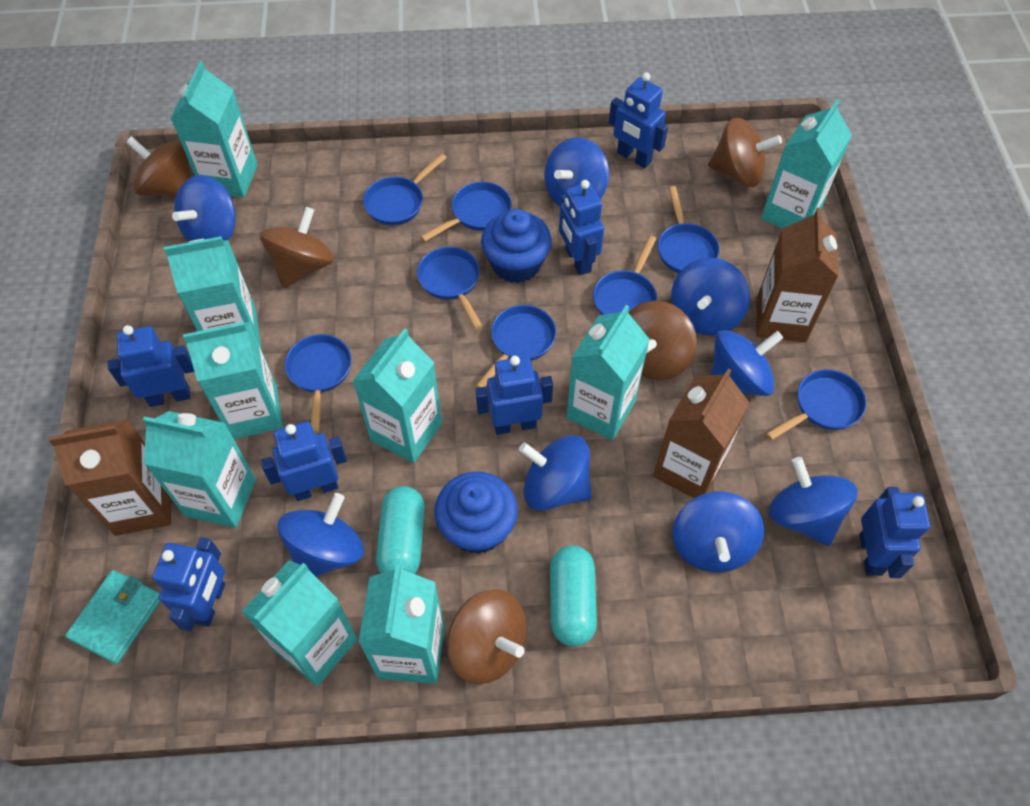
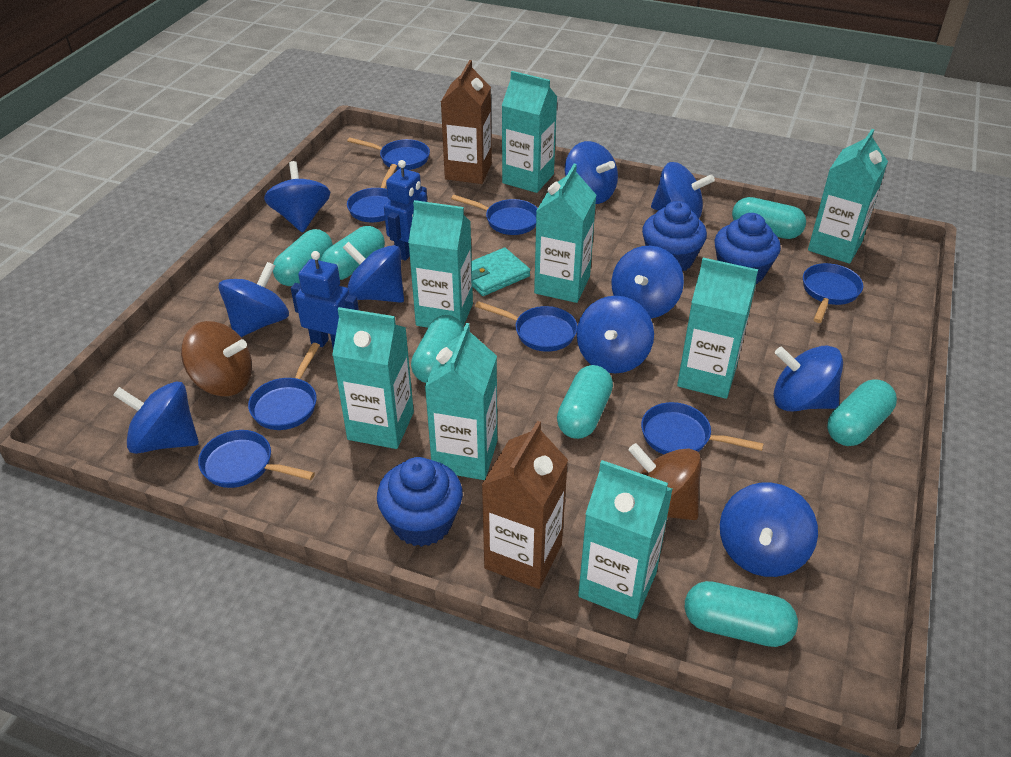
blue cupcake: [434,472,518,554] [481,209,552,283] = 2 -> [377,457,463,547] [642,201,707,272] [714,213,781,284] = 3
blue robot: [108,325,195,407] [152,537,225,632] [261,421,347,501] [475,356,553,435] [559,180,604,275] [609,72,668,168] [859,487,930,578] = 7 -> [291,251,359,348] [384,160,427,261] = 2
blue spinning top: [172,175,236,241] [278,493,364,577] [519,435,592,511] [544,137,609,207] [671,258,750,336] [673,491,764,572] [711,330,783,396] [769,457,858,546] = 8 -> [113,381,199,454] [218,262,289,337] [264,161,330,233] [343,242,404,303] [564,141,618,204] [577,296,654,374] [611,246,684,318] [651,162,715,219] [720,482,818,577] [773,346,843,411] = 10
brown carton: [48,420,171,536] [653,368,750,498] [756,208,838,342] = 3 -> [441,60,492,184] [482,421,568,589] = 2
brown spinning top: [126,136,191,197] [260,207,334,288] [447,589,527,684] [629,301,697,380] [708,118,782,187] = 5 -> [181,321,252,396] [628,443,702,520] = 2
turquoise capsule: [376,486,425,574] [550,545,597,647] = 2 -> [273,229,333,286] [321,226,385,280] [411,315,464,383] [557,365,613,439] [685,581,798,647] [732,197,806,239] [827,379,897,446] = 7
turquoise carton: [142,411,256,528] [164,236,261,347] [170,61,258,197] [183,322,283,439] [242,560,358,687] [353,328,442,463] [358,564,444,684] [566,305,650,440] [761,100,852,228] = 9 -> [332,307,414,449] [408,200,473,328] [425,323,497,480] [502,71,557,193] [534,164,596,303] [578,460,673,619] [677,258,758,399] [808,129,888,264] = 8

